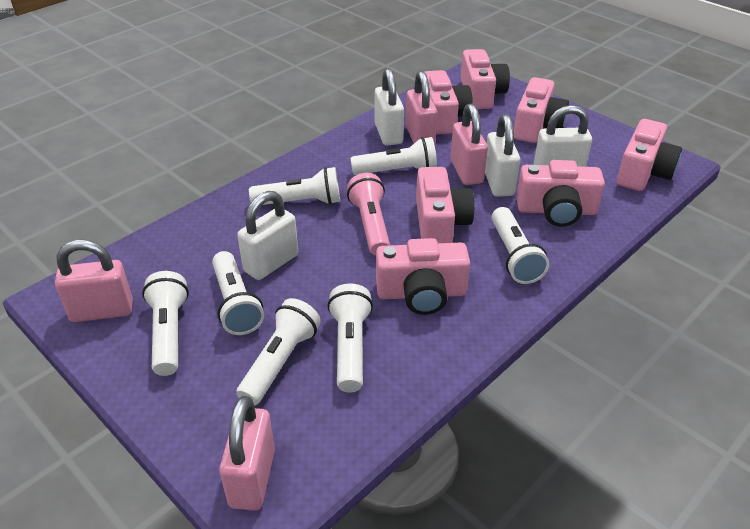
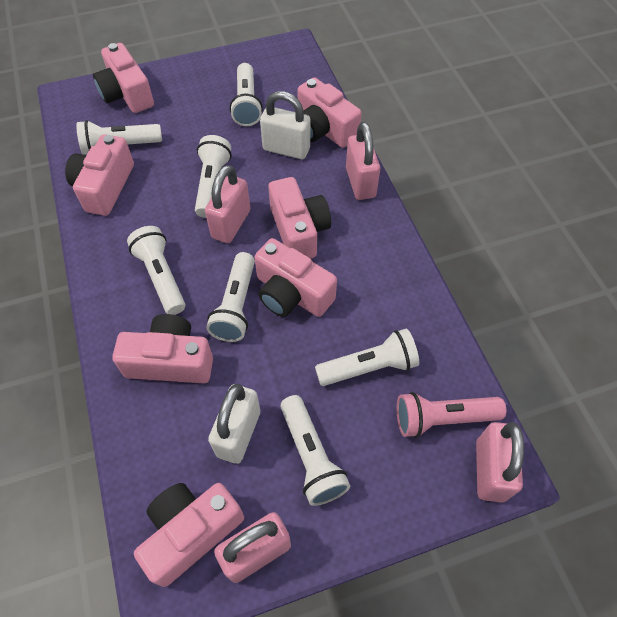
white padlock: [237,191,298,280] [375,68,404,146] [485,114,520,197] [533,105,592,167] = 4 -> [208,384,260,464] [260,91,310,159] = 2

